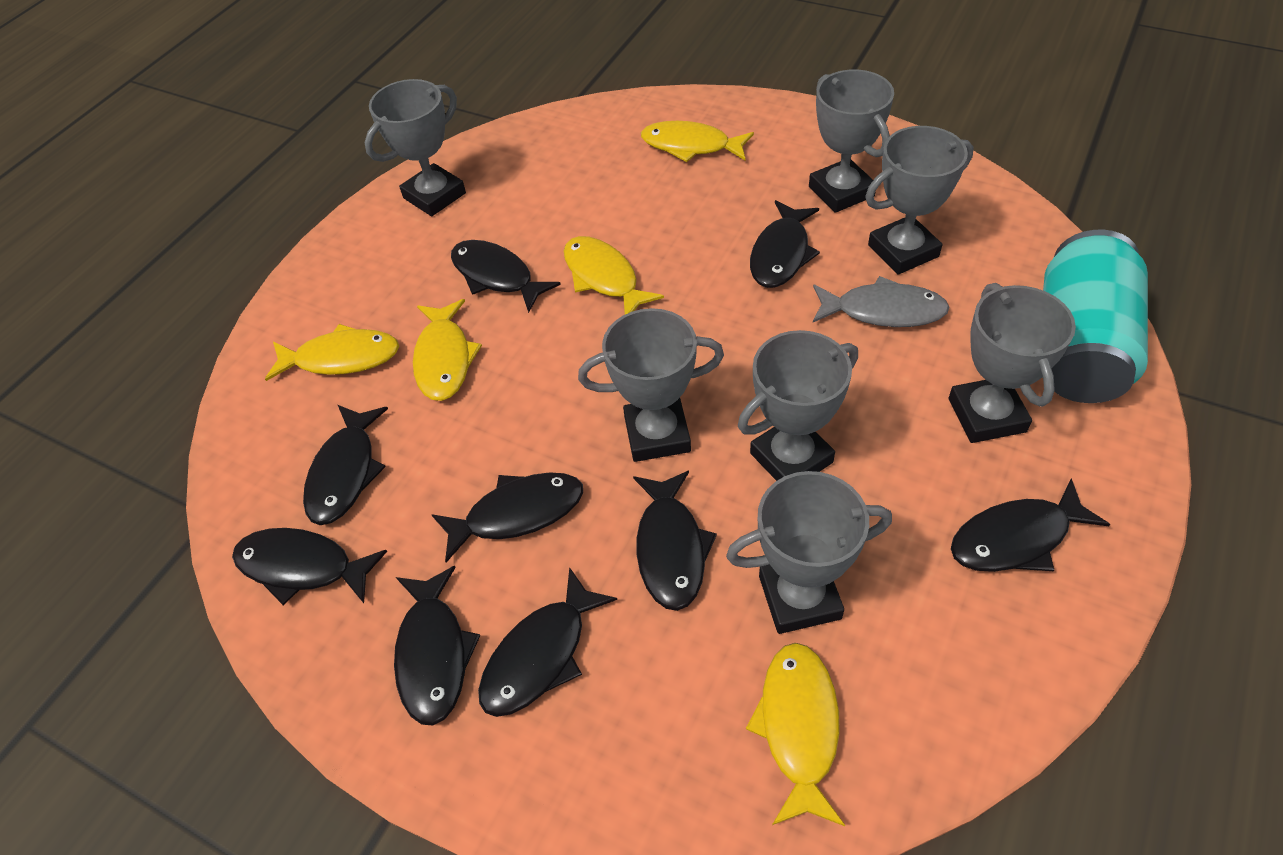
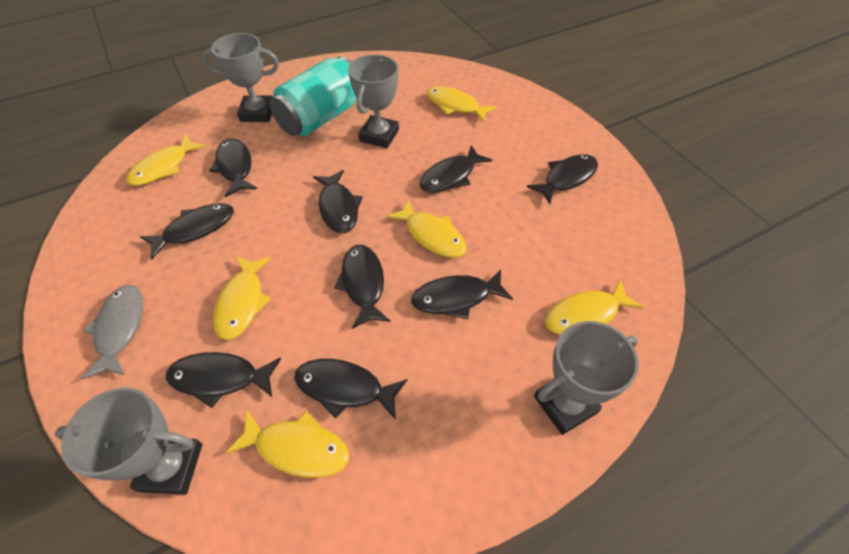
grey trophy: [365,79,466,216] [578,308,724,462] [726,471,892,634] [738,330,858,481] [809,70,894,213] [865,126,974,275] [949,283,1076,443] = 7 -> [55,388,202,495] [203,33,279,122] [348,54,399,148] [534,321,639,435] = 4
yellow fish: [265,324,399,381] [413,299,482,401] [563,236,664,314] [641,121,754,162] [746,643,845,826] = 5 -> [126,134,206,186] [213,256,271,340] [226,410,349,478] [386,199,466,258] [426,86,497,123] [545,279,644,335] = 6

